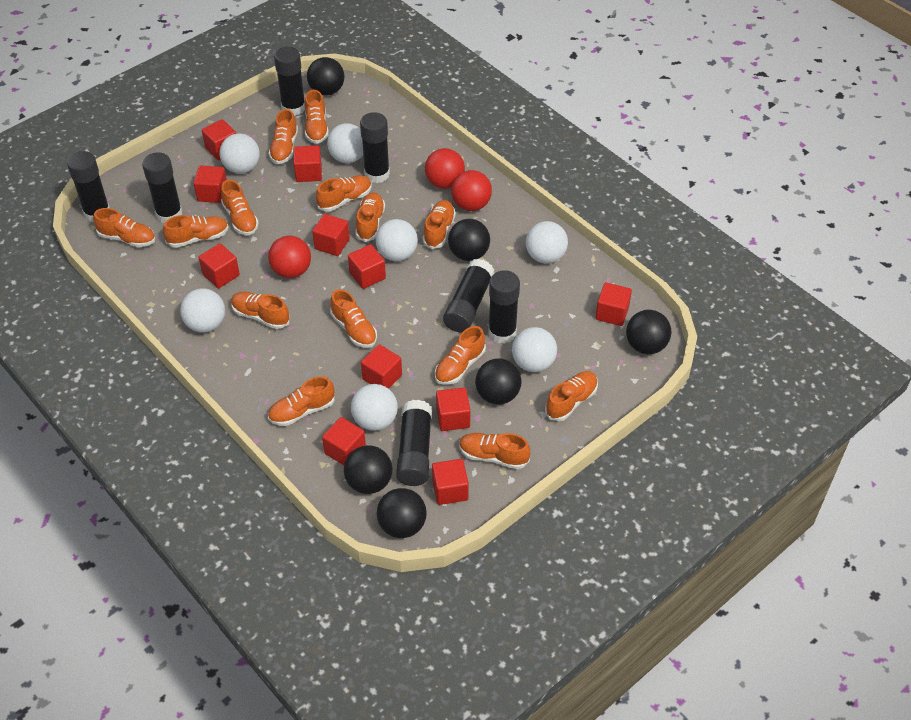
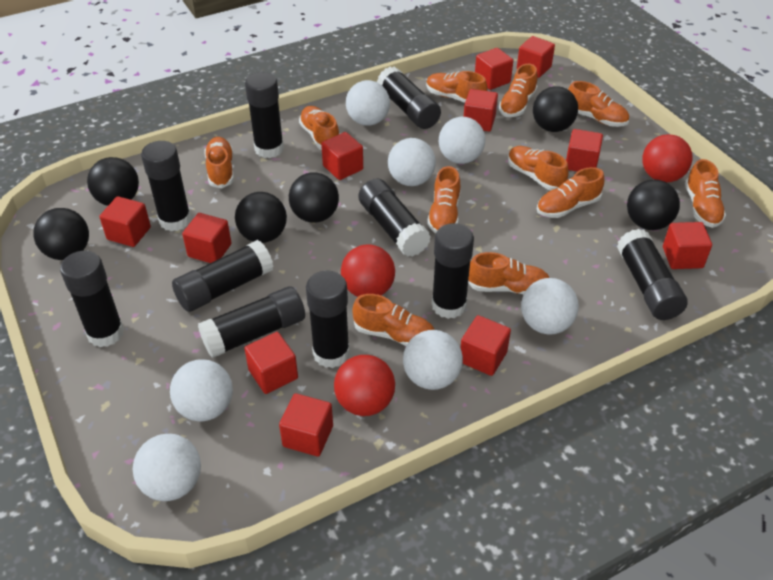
black glue stick: [67,151,110,222] [142,152,182,223] [274,46,305,116] [360,112,390,183] [396,400,432,486] [443,258,494,332] [488,270,520,344] = 7 -> [60,251,124,347] [141,141,191,231] [172,240,274,312] [198,286,305,358] [245,72,284,158] [306,270,350,368] [358,178,431,257] [377,67,441,129] [432,223,474,319] [617,229,688,320] = 10
orange shoe: [93,208,155,247] [163,215,229,248] [221,180,259,235] [231,292,290,329] [268,376,335,426] [269,109,298,164] [305,90,329,144] [316,175,372,212] [330,289,377,348] [355,192,385,242] [423,200,456,249] [435,326,486,385] [459,433,530,469] [545,371,598,421] = 14 -> [204,137,234,188] [299,106,339,150] [352,294,435,346] [426,71,487,103] [427,166,460,233] [468,252,549,294] [499,64,538,117] [508,146,569,190] [537,167,604,218] [568,81,629,127] [685,159,726,228] = 11

